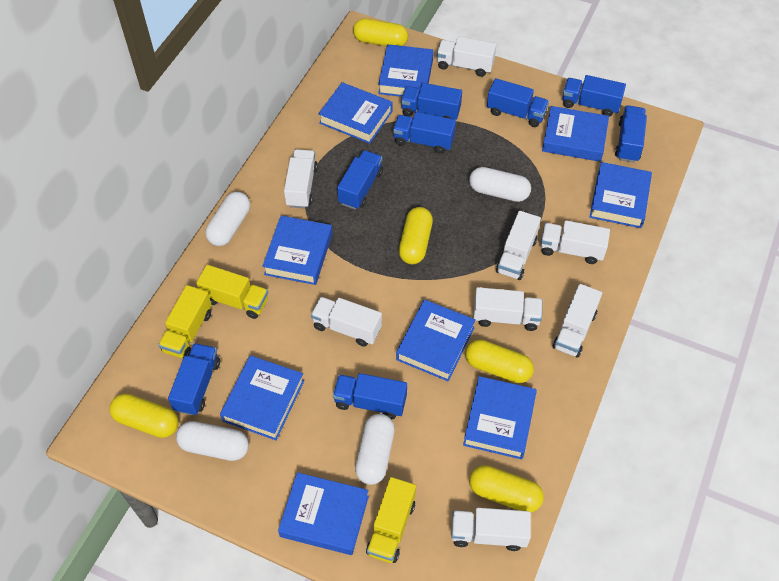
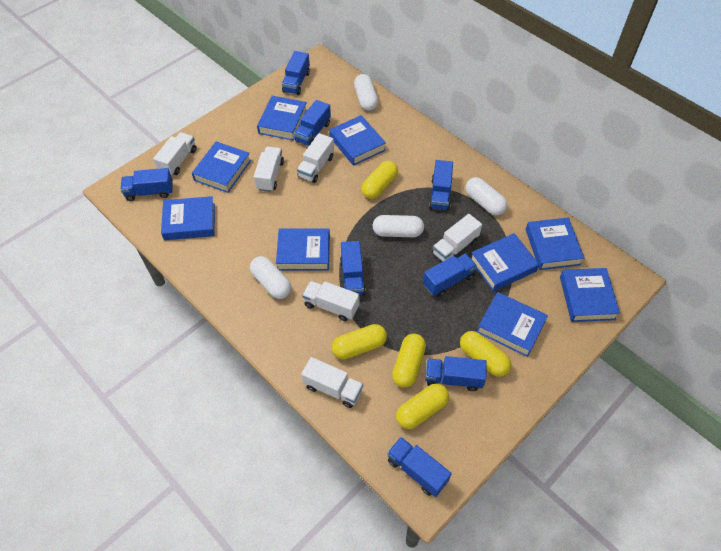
white truck: [284,149,318,208] [311,297,382,347] [437,37,496,77] [452,508,531,551] [473,287,543,331] [496,211,541,280] [540,221,610,264] [552,284,602,357] = 8 -> [153,132,197,176] [254,147,284,192] [297,133,334,183] [301,357,363,408] [302,281,359,321] [432,214,482,261] = 6
yellow truck: [158,285,212,358] [196,265,268,319] [366,477,416,563] = 3 -> none = 0

